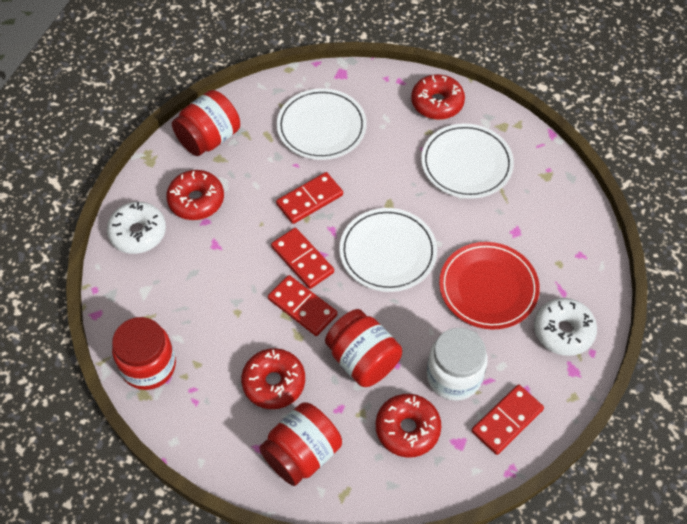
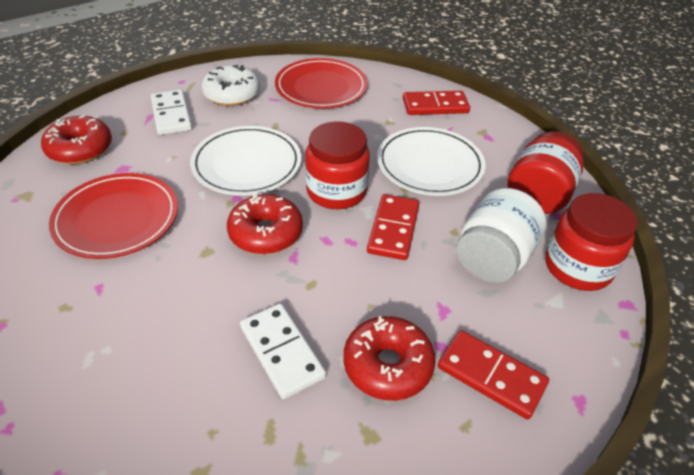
red domino: [268,275,338,336] [271,228,334,289] [276,172,343,224] [471,385,544,455] = 4 -> [367,194,419,260] [403,91,470,115] [438,330,549,419] = 3
red donut: [166,170,224,220] [241,348,305,409] [376,394,441,457] [411,74,465,120] = 4 -> [41,115,112,164] [227,194,303,254] [343,316,436,401] = 3
red jar: [112,317,176,390] [172,90,240,156] [259,402,342,486] [325,309,402,387] = 4 -> [305,121,370,209] [508,131,584,214] [545,193,637,291] = 3
red plate: [439,242,540,330] = 1 -> [49,173,178,259] [275,58,368,108] = 2
white domino: none = 0 -> [151,89,192,135] [240,303,326,399] = 2
white donut: [107,202,166,254] [534,298,597,356] = 2 -> [201,65,260,106] = 1
white plate: [277,88,367,160] [339,208,437,292] [421,123,514,199] = 3 -> [190,126,301,195] [377,127,486,196] = 2

